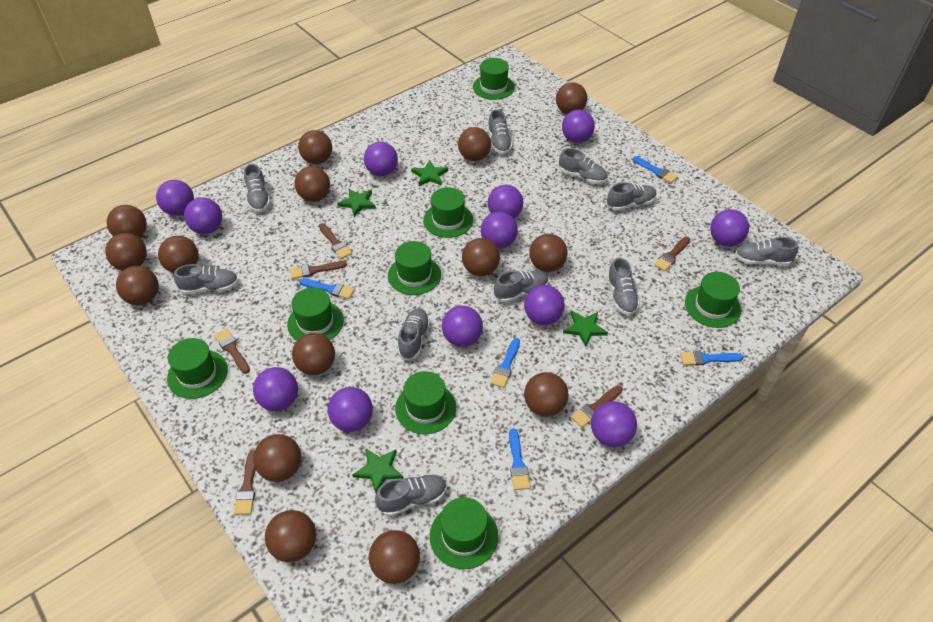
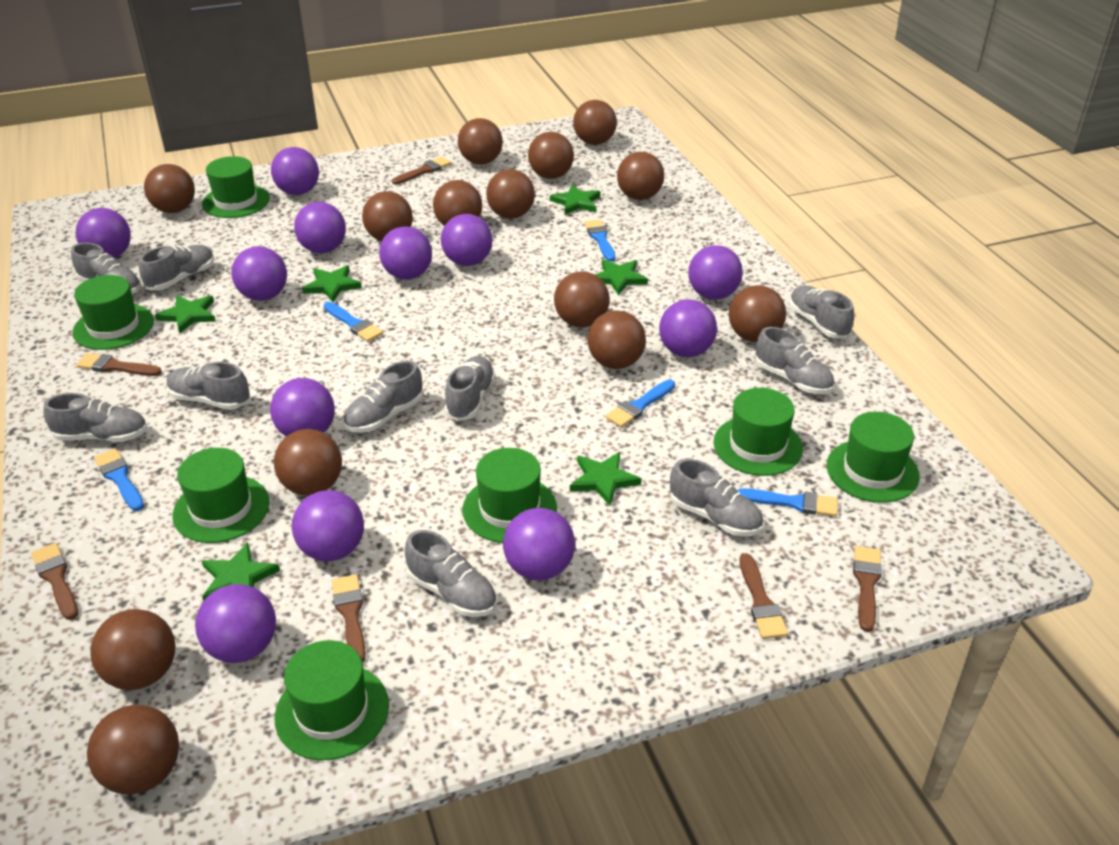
brown ball: [105,233,147,271] [107,205,147,238] [116,266,159,305] [158,236,199,273] [253,434,301,482] [265,510,316,562] [292,333,335,375] [295,166,330,202] [298,130,332,164] [369,530,420,584] [458,127,491,161] [462,238,500,276] [524,372,569,416] [529,234,568,272] [556,82,587,114] = 15 -> [87,705,179,795] [90,609,175,690] [144,164,195,213] [274,429,342,496] [362,191,413,241] [433,180,482,226] [458,118,503,165] [486,169,535,219] [528,132,574,179] [554,271,610,327] [573,100,617,145] [587,310,646,369] [617,152,664,200] [729,285,786,342] = 14
green hat: [167,338,228,399] [287,287,344,341] [388,241,441,295] [395,371,456,434] [423,187,473,238] [430,497,498,569] [473,58,515,100] [685,272,741,328] = 8 -> [72,275,154,350] [172,448,270,543] [202,156,270,218] [274,640,389,760] [463,448,557,543] [713,388,803,476] [827,412,920,503] = 7
green star: [337,188,376,217] [352,448,404,493] [411,160,448,186] [563,311,608,347] = 4 -> [155,295,216,333] [202,542,280,601] [302,265,362,302] [550,184,600,215] [570,452,641,506] [595,259,648,295] = 6

